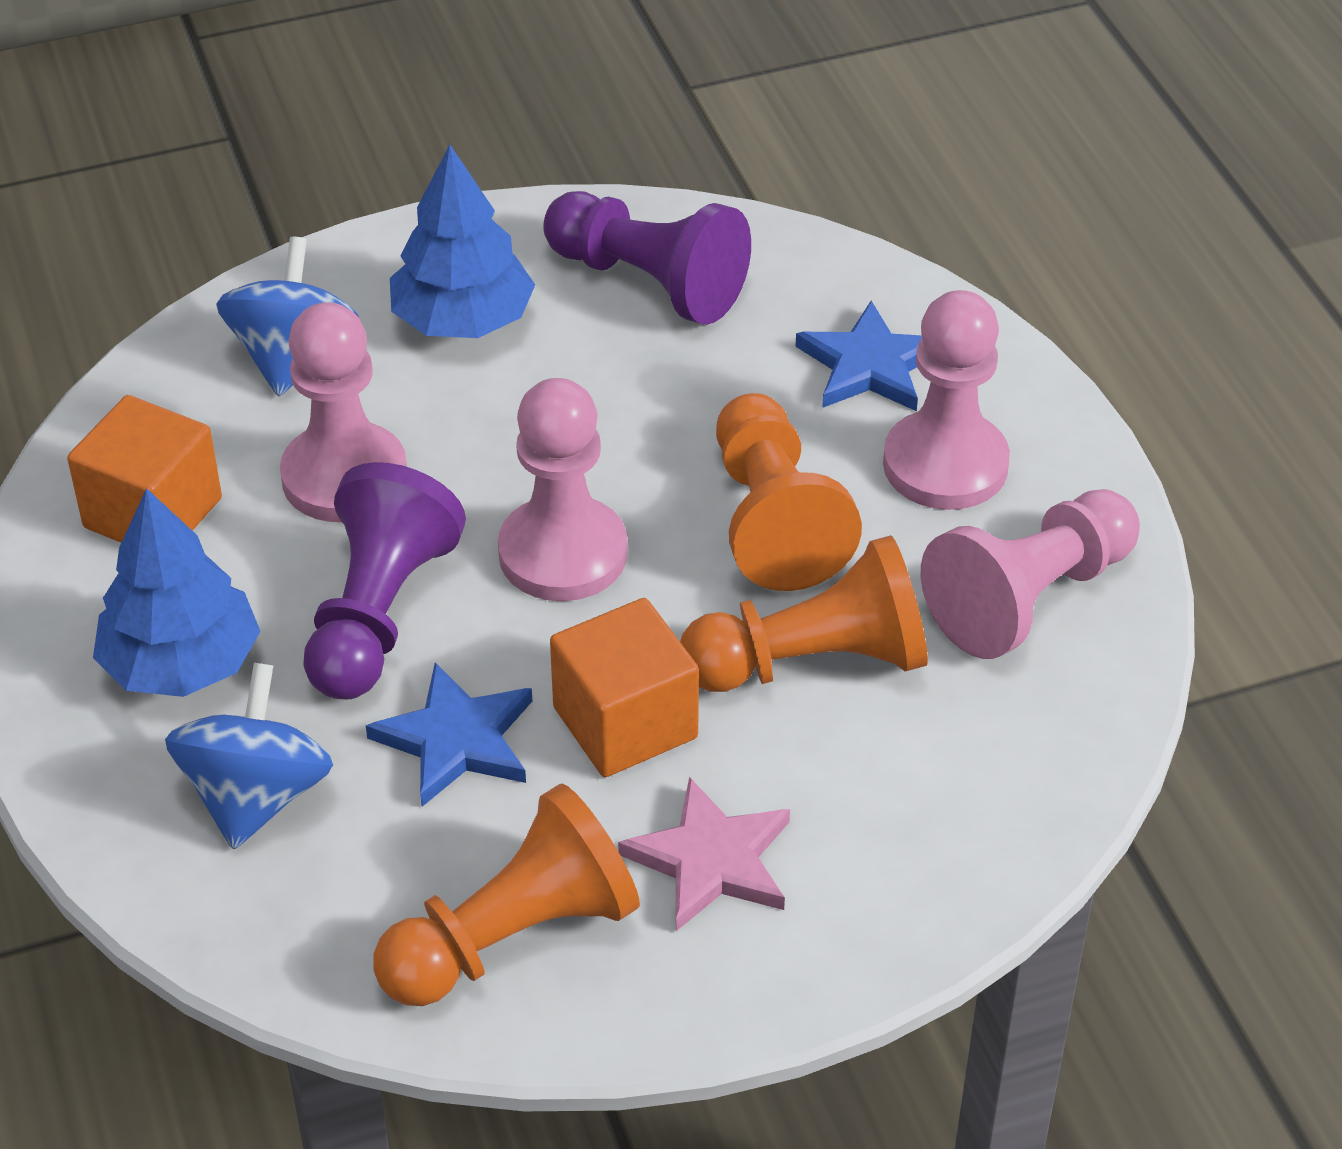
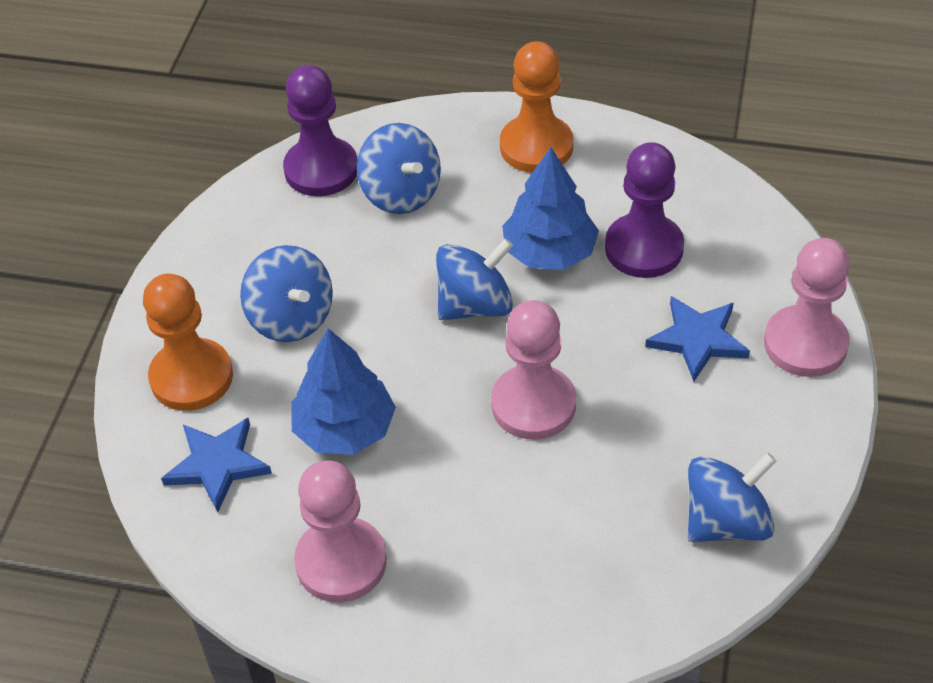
blue spinning top: [165,663,333,849] [216,237,359,397] = 2 -> [240,245,333,342] [357,123,441,214] [436,238,513,320] [688,452,777,542] = 4
orange cube: [67,395,222,543] [550,598,699,777] = 2 -> none = 0
orange pawn: [373,784,640,1006] [680,535,928,692] [716,393,862,591] = 3 -> [143,274,233,411] [500,41,573,173] = 2
pink pawn: [280,302,407,522] [498,378,628,601] [883,290,1010,510] [921,489,1140,659] = 4 -> [294,461,387,602] [491,300,576,440] [764,238,850,377] = 3
pink star: [618,777,790,931] = 1 -> none = 0

